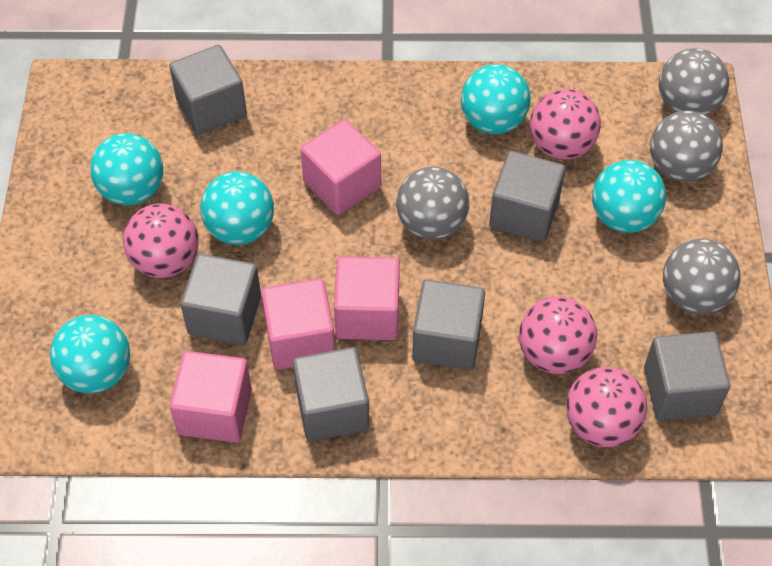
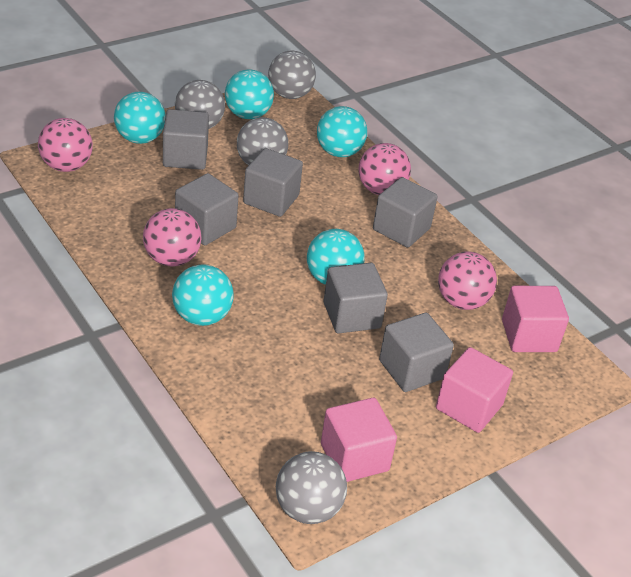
pink cube: [170,351,252,443] [261,278,335,370] [300,119,381,215] [334,256,400,340] = 4 -> [321,398,397,482] [436,347,513,433] [502,286,569,352] = 3

